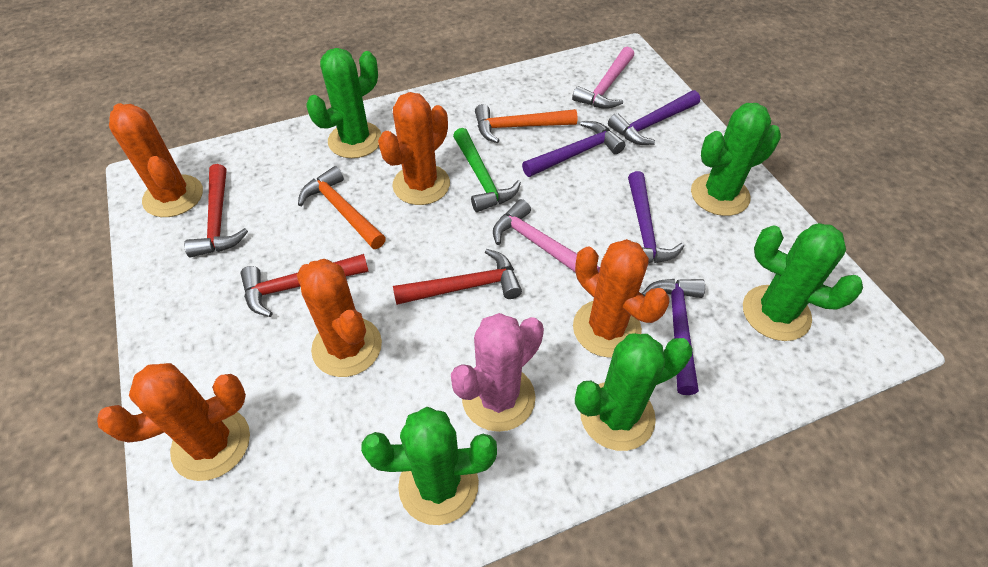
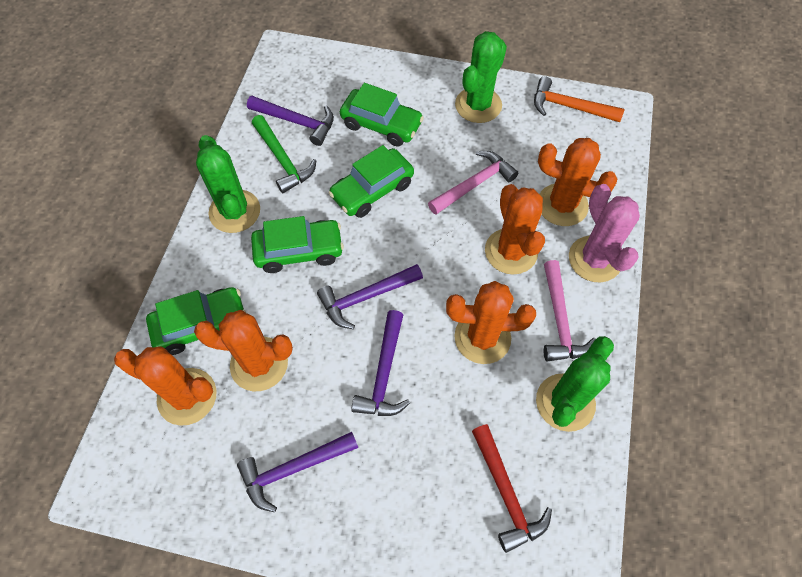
green cactus: [307,48,382,158] [361,407,497,525] [575,334,693,451] [691,103,781,216] [743,223,863,341] = 5 -> [196,135,260,233] [455,31,507,123] [536,336,614,432] = 3
green car: none = 0 -> [146,287,246,355] [251,216,344,273] [329,145,414,218] [340,83,424,147] = 4
orange hammer: [298,166,386,249] [475,104,578,143] = 2 -> [534,76,625,122] = 1
red hammer: [184,164,248,257] [240,254,369,317] [393,249,522,305] = 3 -> [472,424,552,553] = 1

